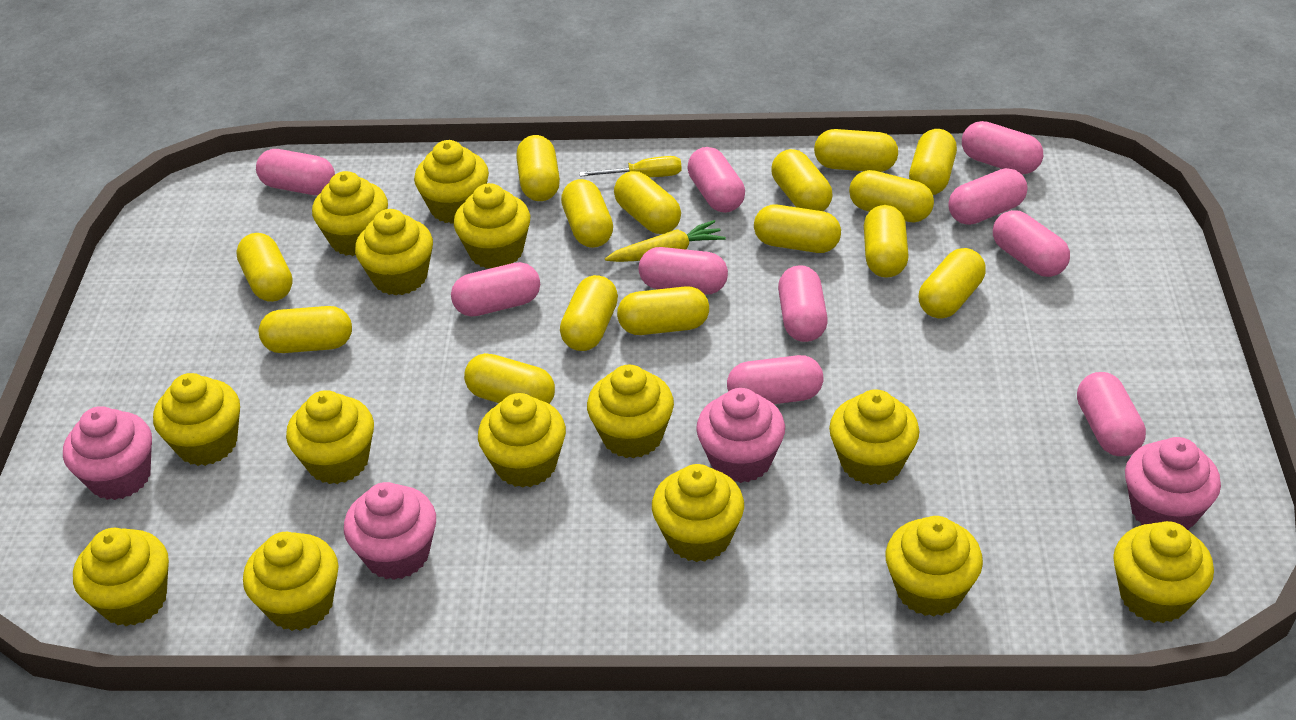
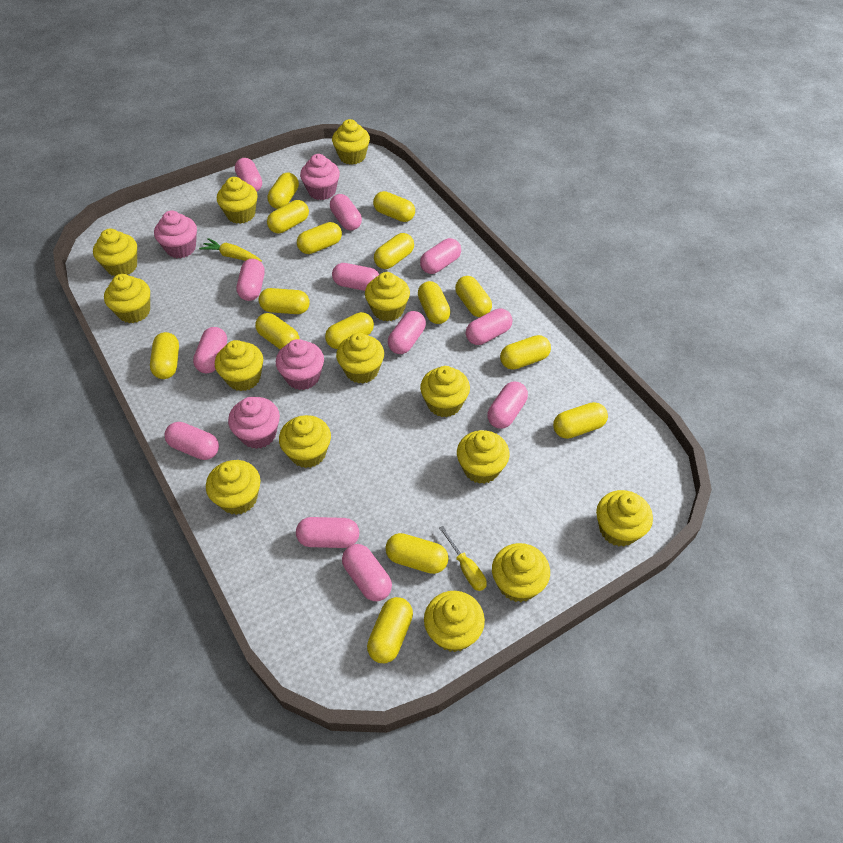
pink capsule: [256,149,335,195] [451,262,540,317] [639,247,728,295] [687,147,745,213] [727,355,823,404] [778,265,828,342] [948,168,1027,225] [962,121,1043,174] [993,210,1070,277] [1077,372,1146,456] = 10 -> [164,422,219,460] [193,327,227,373] [235,158,262,192] [237,259,265,301] [296,517,359,548] [330,194,362,231] [332,263,379,291] [342,544,392,601] [388,311,426,354] [420,238,461,274] [466,308,512,345] [487,381,528,429] = 12

